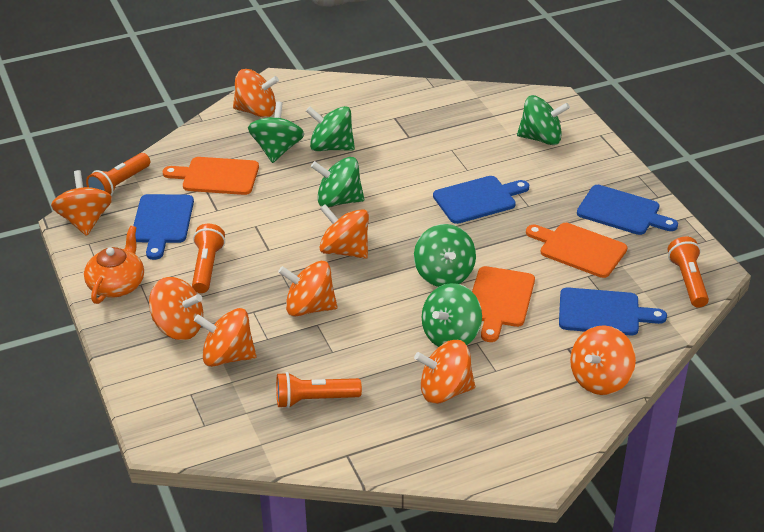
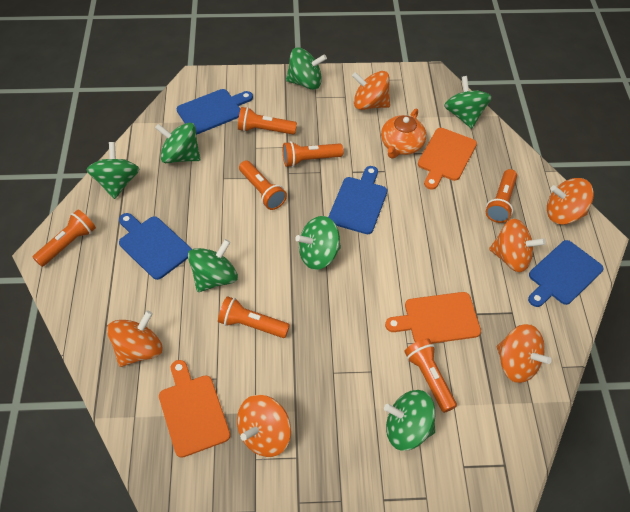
green spinning top: [248,101,304,163] [306,106,355,151] [311,157,364,207] [414,224,476,287] [422,283,482,347] [517,95,570,145] = 6 -> [86,142,139,199] [155,122,200,163] [188,239,238,292] [286,47,327,90] [295,216,341,270] [384,390,435,451] [444,76,492,129] = 7
orange flashlight: [86,153,150,196] [192,224,225,293] [276,372,362,408] [668,237,709,308] = 4 -> [32,209,96,267] [218,296,290,338] [238,107,297,135] [239,160,287,210] [283,141,343,167] [404,338,457,413] [486,169,517,223] = 7
orange spinning top: [51,170,112,236] [149,277,203,340] [194,308,257,367] [233,69,279,118] [278,261,337,317] [319,204,369,259] [414,340,475,404] [570,325,636,395] = 8 -> [107,310,163,367] [237,395,291,457] [352,71,390,110] [489,218,546,272] [497,324,552,383] [547,178,594,225] = 6

